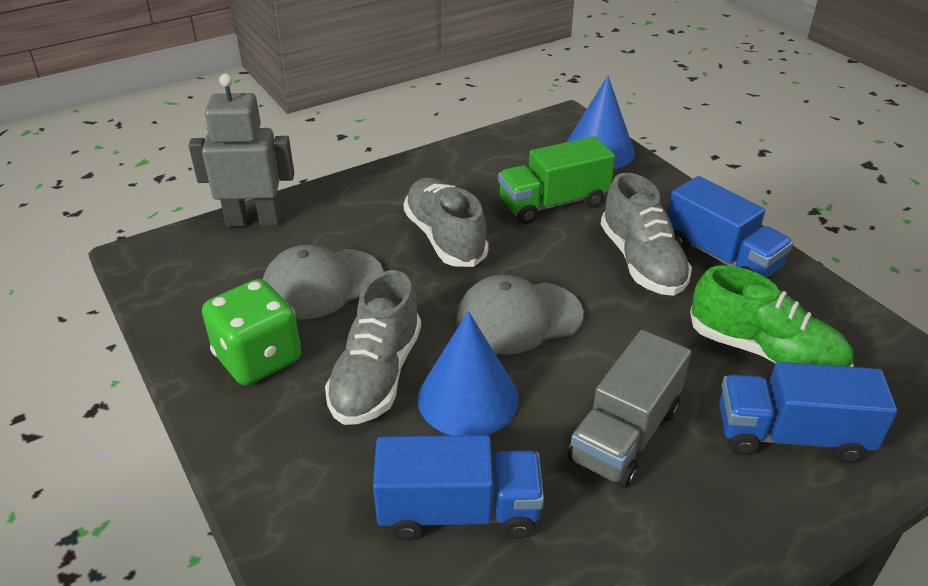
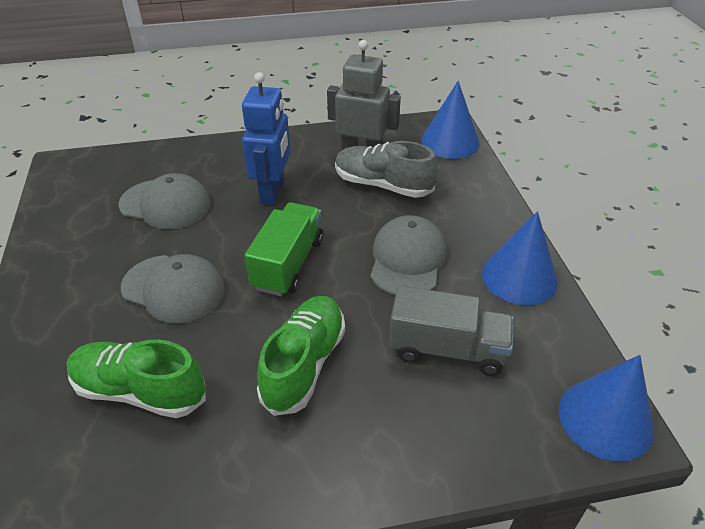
blue cone: [418,311,519,435] [567,76,635,169] = 2 -> [421,81,479,159] [482,211,558,305] [559,355,654,462] = 3
blue robot: none = 0 -> [242,72,290,205] = 1
blue truck: [373,435,544,541] [667,176,793,278] [719,362,897,464] = 3 -> none = 0
green dice: [202,279,301,385] = 1 -> none = 0
green shoe: [690,265,854,367] = 1 -> [66,340,206,418] [257,296,345,416] = 2
grey cap: [262,245,383,320] [456,275,583,355] = 2 -> [118,173,211,229] [121,254,225,323] [370,215,447,295] = 3
grey shoe: [325,270,421,425] [404,178,489,267] [601,173,692,296] = 3 -> [335,141,438,198] = 1

